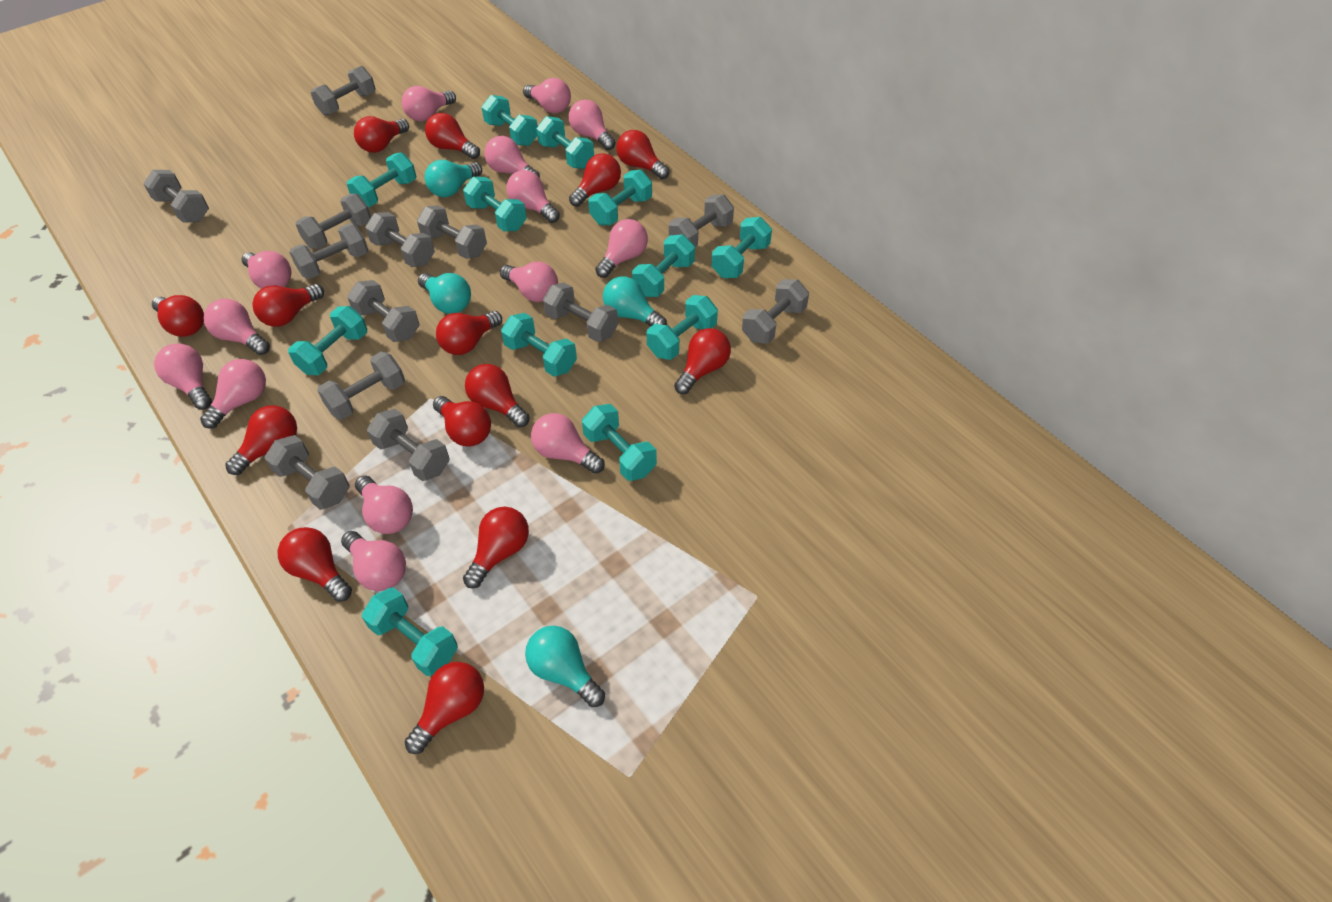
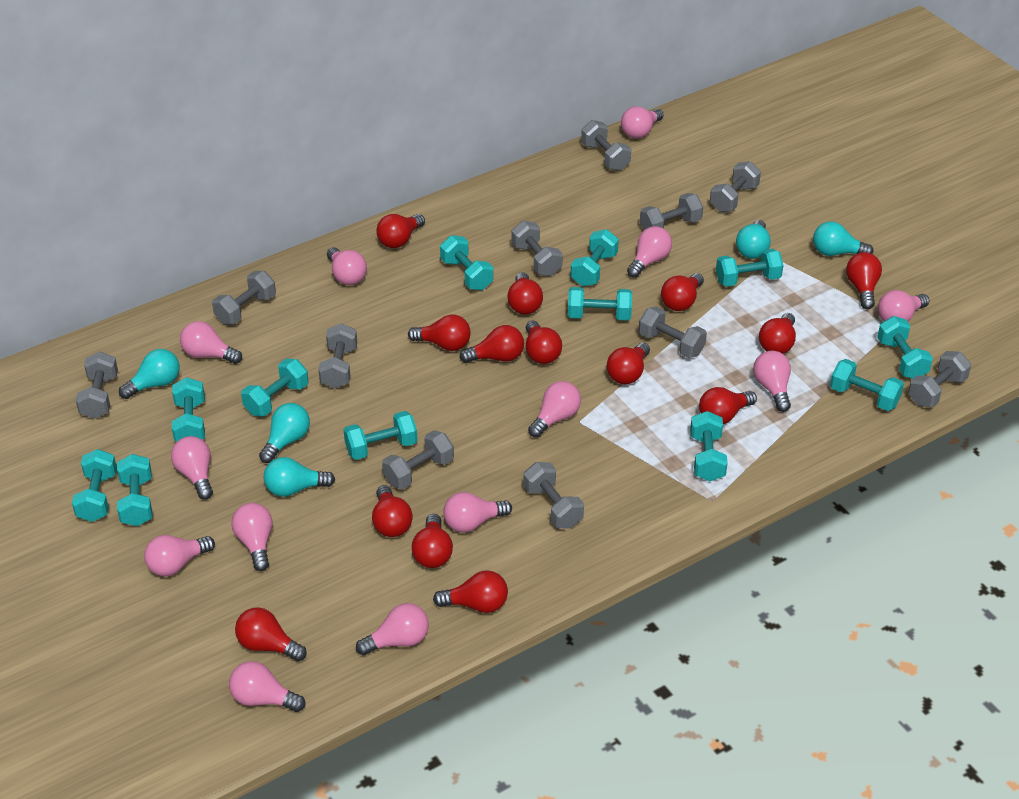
grey dumbbell: [143,170,209,223] [264,435,350,510] [289,223,369,279] [296,194,371,249] [311,66,376,115] [317,351,405,420] [347,280,419,342] [365,212,435,267] [367,409,450,481] [417,205,487,259] [543,283,618,342] [669,195,734,247] [742,279,809,344] = 13 -> [76,352,118,419] [212,271,276,324] [318,323,357,389] [382,430,454,489] [512,220,563,276] [523,462,584,528] [581,120,631,171] [638,306,707,358] [640,193,703,230] [710,161,761,212] [908,351,971,407] = 11
pink light bulb: [154,343,212,410] [200,359,266,429] [204,299,270,355] [242,251,291,289] [341,531,406,591] [355,475,413,534] [402,86,456,121] [484,136,540,178] [500,262,558,302] [506,170,560,223] [523,78,571,113] [531,413,605,474] [569,100,616,150] [595,219,648,278] = 14 -> [144,535,215,576] [171,436,213,500] [180,321,242,364] [229,661,305,712] [231,503,273,571] [327,247,367,285] [356,603,429,656] [444,492,512,532] [528,381,581,438] [621,106,664,139] [627,226,672,278] [753,351,791,412] [878,290,929,321] = 13
turquoise light bulb: [418,273,471,314] [425,160,482,197] [525,625,605,707] [603,276,667,326] = 4 -> [119,349,180,399] [259,403,310,463] [264,457,335,497] [736,220,771,259] [813,222,873,256] = 5

